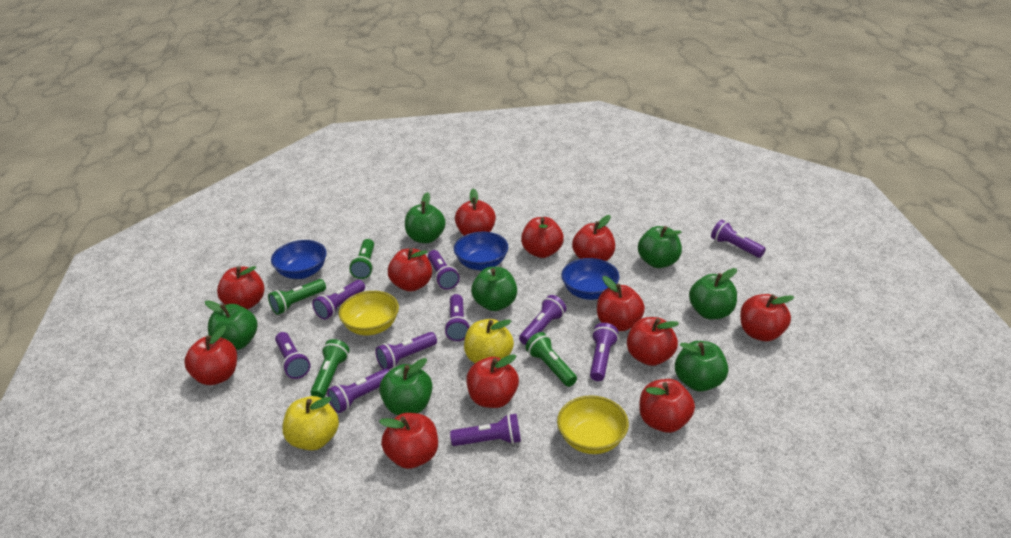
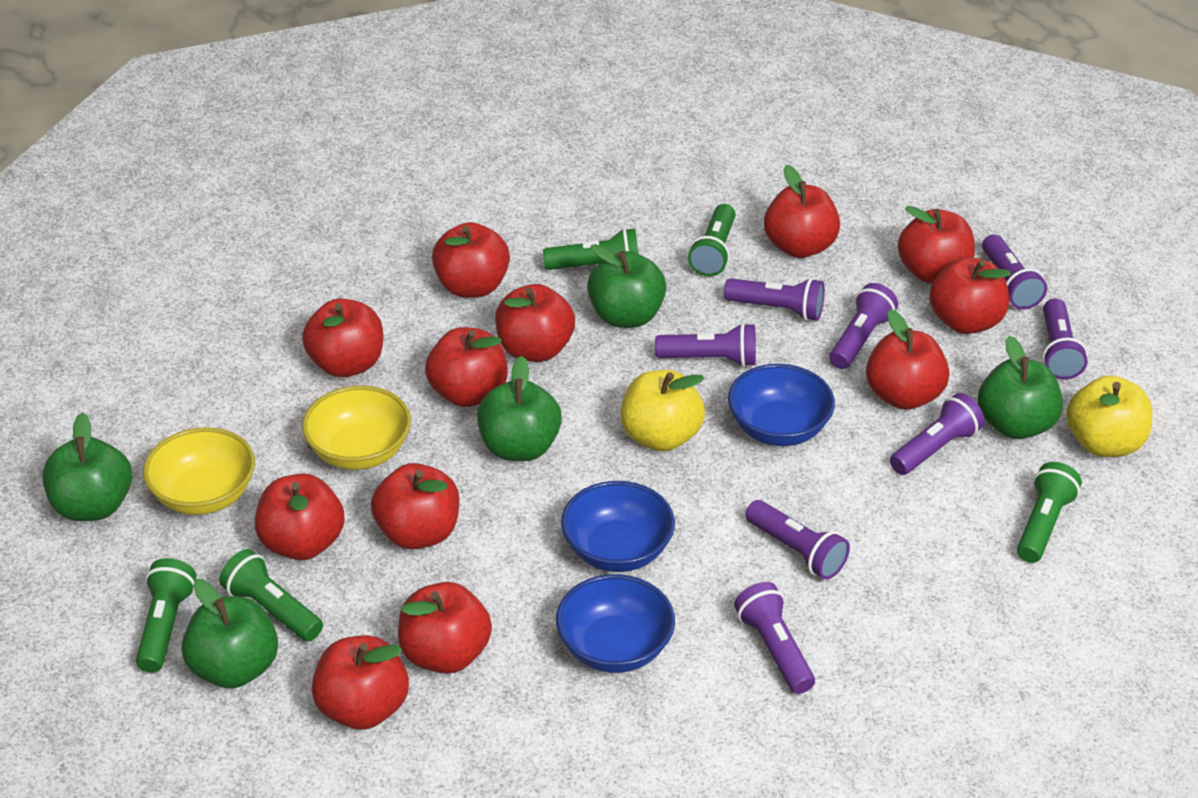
green apple: [205,300,258,350] [379,358,433,415] [405,192,446,243] [471,267,517,311] [638,226,682,268] [675,341,728,392] [689,268,737,319] = 7 -> [42,412,132,521] [182,579,278,688] [477,356,562,461] [587,244,666,328] [978,336,1063,439] = 5
green flashlight: [268,279,326,315] [311,339,350,398] [349,239,374,279] [525,332,577,387] = 4 -> [136,558,196,673] [219,549,323,641] [543,228,639,270] [688,204,735,277] [1017,462,1082,563] = 5
purple flashlight: [275,332,311,379] [312,280,365,320] [327,369,389,413] [375,332,437,370] [428,250,460,290] [444,294,470,341] [450,414,521,446] [519,295,566,345] [590,323,619,381] [711,220,766,258] = 10 -> [655,323,756,367] [724,278,825,321] [734,582,815,694] [745,500,850,580] [829,283,898,369] [890,393,985,475] [982,234,1047,310] [1042,298,1088,380] = 8

